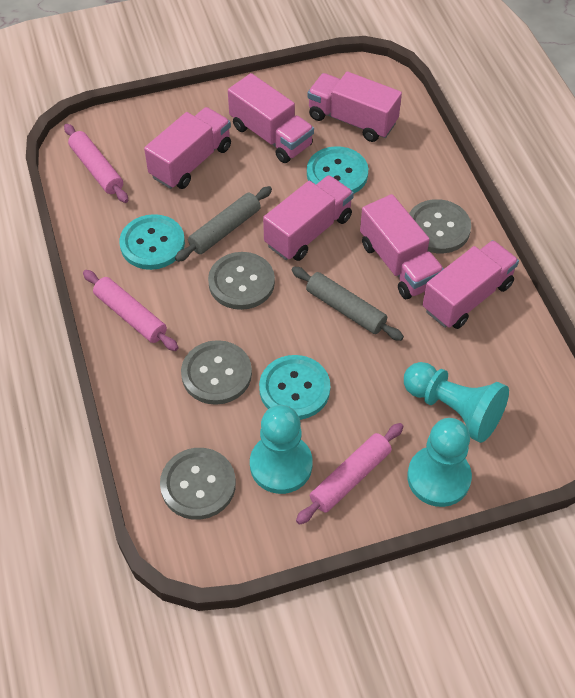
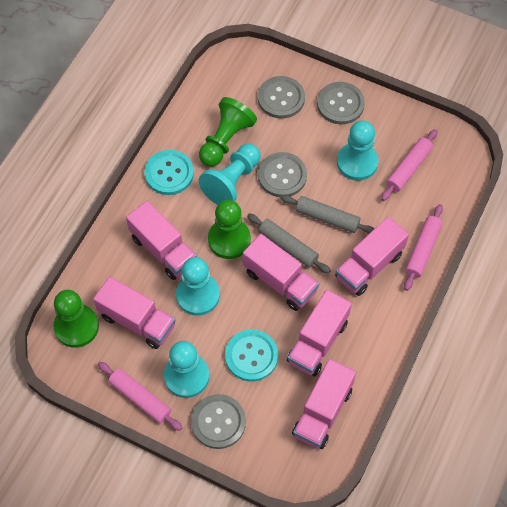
green pawn: none = 0 -> [53,290,99,348] [199,97,257,167] [208,200,251,259] = 3
turquoise button: [119,214,185,270] [259,355,330,420] [307,146,368,193] = 3 -> [144,150,194,195] [225,329,278,382] = 2
turquoise pawn: [250,405,313,494] [404,362,509,443] [407,418,472,507] = 3 -> [164,341,209,398] [176,257,220,316] [199,144,261,205] [337,120,378,181] = 4

